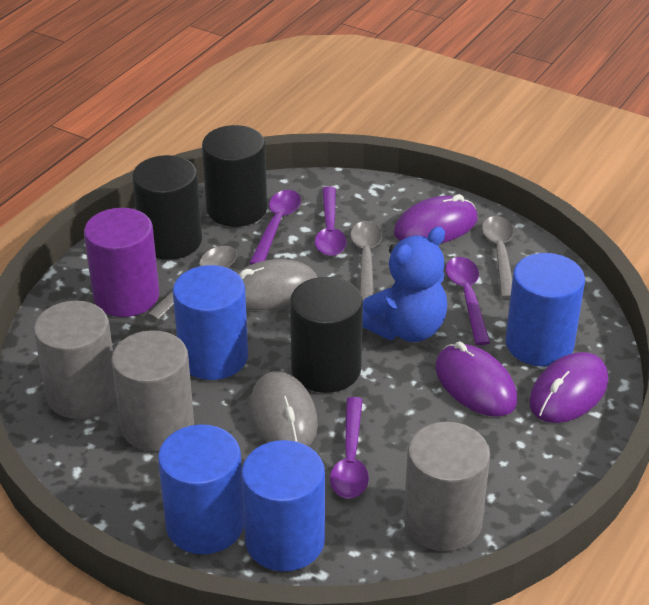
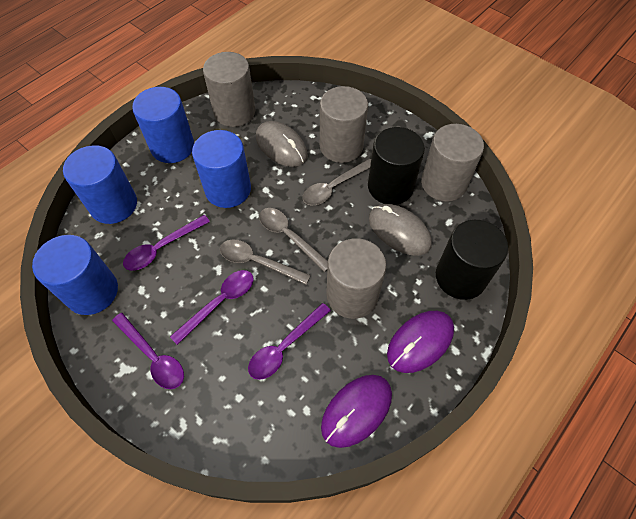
black cylinder: [132,155,202,260] [202,125,267,227] [290,277,363,393] = 3 -> [368,127,425,205] [436,220,508,300] = 2
blue teddy bear: [362,227,447,342] = 1 -> none = 0
grey cylinder: [34,301,116,419] [111,330,194,451] [404,422,490,551] = 3 -> [203,52,255,127] [320,86,368,163] [327,238,386,319] [421,124,484,202] = 4
purple cylinder: [84,208,159,317] = 1 -> none = 0
purple mouse: [394,194,478,243] [435,342,517,416] [529,352,608,423] = 3 -> [321,375,392,448] [387,311,454,373] = 2

